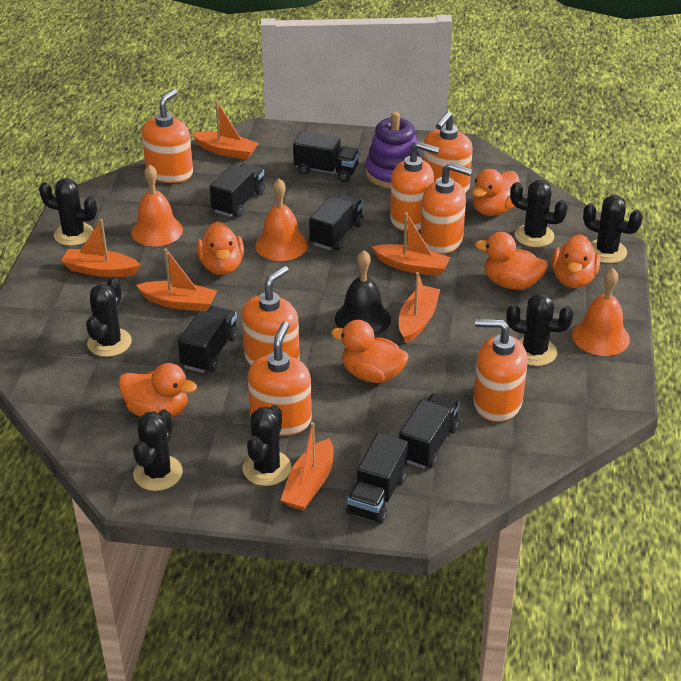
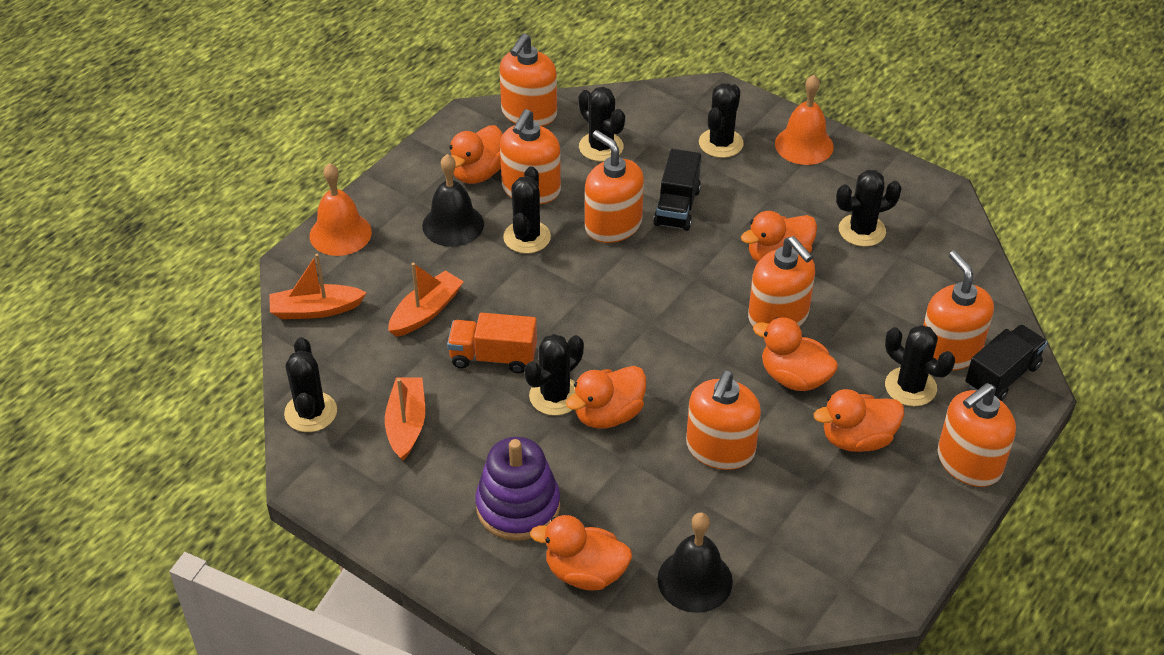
black bell: [335,250,391,336] = 1 -> [422,154,484,247] [657,512,733,613] = 2
black truck: [178,306,238,373] [210,163,265,217] [293,131,360,182] [309,194,363,251] [346,433,408,524] [399,393,460,469] = 6 -> [653,149,701,231] [965,324,1047,401] = 2
orange bell: [131,164,183,246] [255,178,308,261] [572,268,630,356] = 3 -> [310,163,372,256] [775,75,834,165] = 2
orange boat: [61,219,141,277] [136,248,217,311] [192,100,259,160] [281,422,333,511] [372,212,451,276] [399,272,440,343] = 6 -> [269,254,367,319] [385,377,425,461] [388,263,464,337] = 3
orange truck: none = 0 -> [447,313,537,373] = 1

